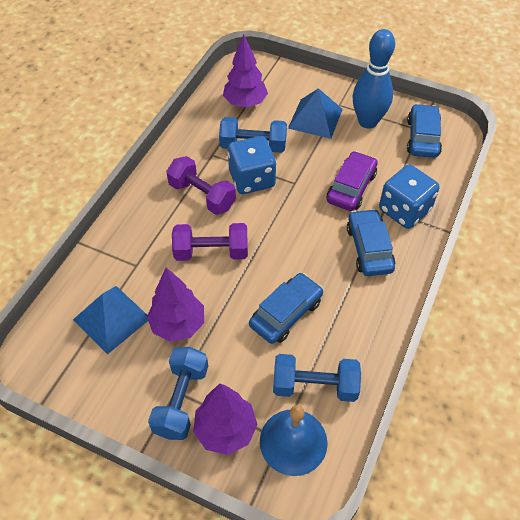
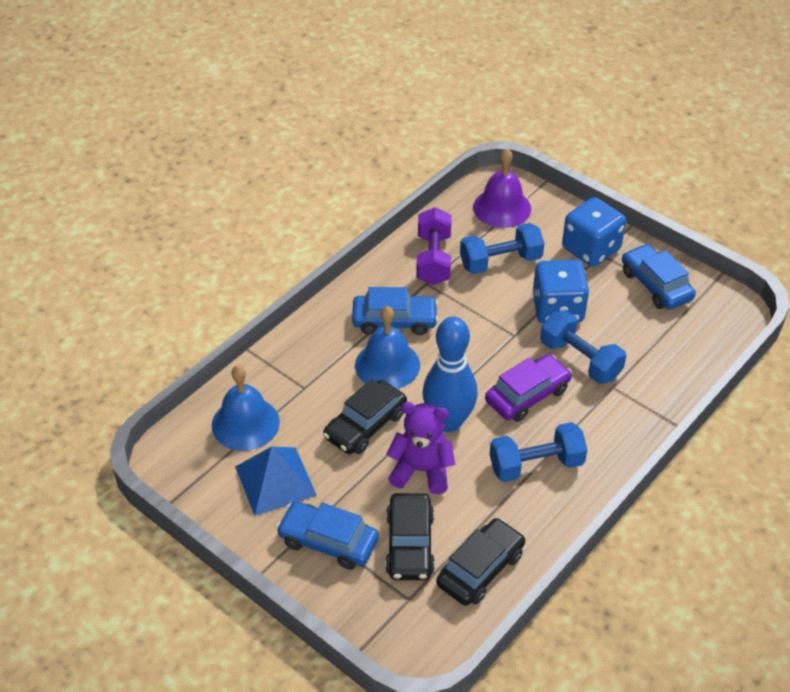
black car: none = 0 -> [323,379,407,454] [385,493,435,580] [436,518,525,606] = 3
blue bell: [260,405,328,476] = 1 -> [212,365,280,451] [355,306,420,389] = 2
blue pyramid: [73,286,148,354] [288,88,343,139] = 2 -> [235,447,317,516] = 1
purple bell: none = 0 -> [473,149,531,228] = 1
purple dumbbell: [166,156,236,215] [172,223,248,261] = 2 -> [416,207,451,285] = 1
purple teddy bear: none = 0 -> [386,402,455,494] = 1
purple tree: [147,268,204,342] [193,383,258,455] [223,35,268,108] = 3 -> none = 0

